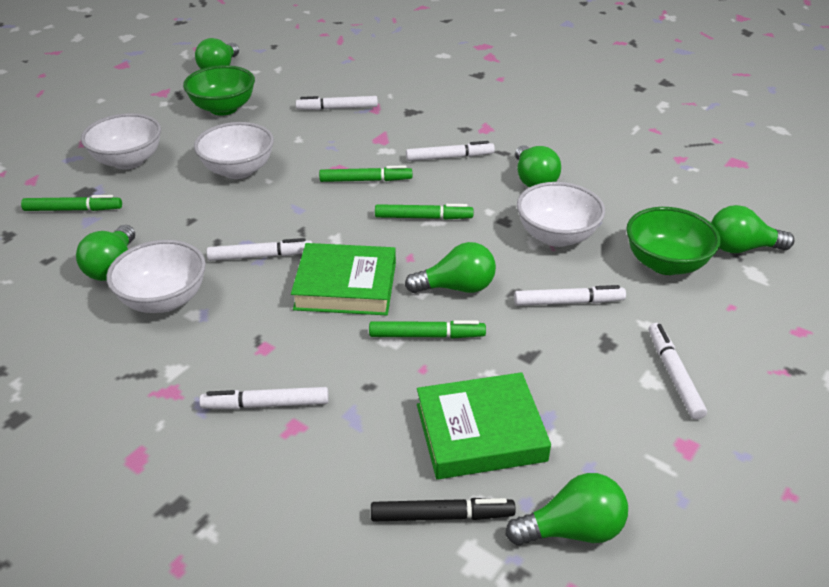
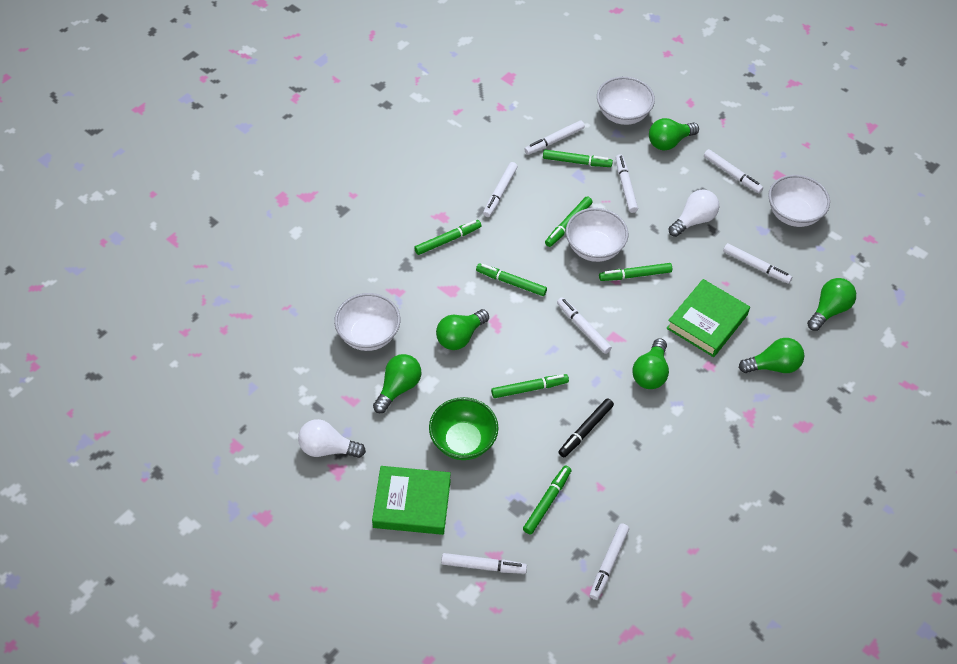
green bowl: [183,65,255,116] [626,207,721,275] = 2 -> [429,397,498,460] = 1
green marker: [21,195,122,211] [319,165,412,182] [369,320,486,339] [375,204,474,220] = 4 -> [414,220,481,255] [476,263,547,296] [491,374,569,398] [523,465,572,535] [543,149,613,167] [545,196,593,247] [599,263,672,281] = 7
white light bulb: none = 0 -> [298,419,366,458] [669,189,719,237] = 2
white marker: [199,387,329,409] [207,238,312,261] [296,96,378,110] [406,141,495,161] [514,285,626,306] [649,323,707,420] = 6 -> [441,553,527,574] [483,162,518,217] [524,120,585,155] [557,297,612,354] [590,523,629,600] [616,155,638,213] [704,149,763,193] [723,243,792,284] = 8

